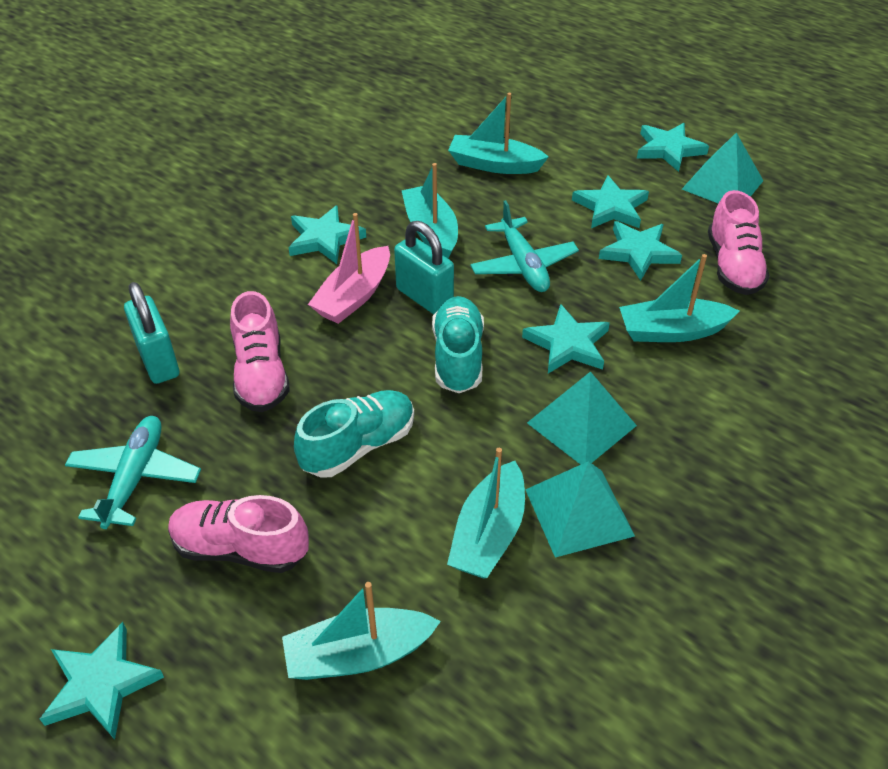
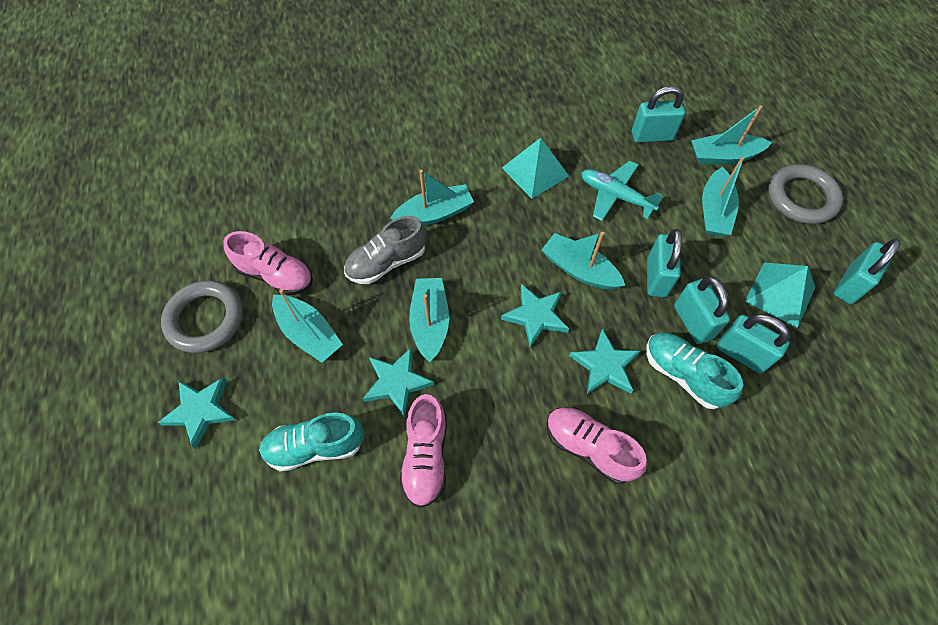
grey ring: none = 0 -> [161,280,243,353] [768,164,843,224] = 2
grey shoe: none = 0 -> [344,216,426,284] = 1
pink boat: [308,213,390,324] = 1 -> none = 0
turquoise boat: [282,582,441,680] [402,163,458,258] [447,448,525,578] [448,93,549,174] [619,254,739,342] = 5 -> [272,289,343,363] [390,170,474,226] [409,278,449,362] [542,232,625,290] [691,105,772,165] [702,156,745,237] = 6
turquoise padlock: [124,282,179,384] [394,221,454,314] = 2 -> [632,86,685,143] [647,229,682,297] [674,276,730,344] [717,314,790,373] [834,238,901,304] = 5
turquoise plane: [65,416,201,529] [470,200,579,292] = 2 -> [581,161,664,221] = 1
turquoise pyramid: [525,461,635,558] [527,371,637,465] [682,132,763,203] = 3 -> [502,138,569,199] [745,262,815,328] = 2
turquoise star: [40,622,164,740] [288,205,366,264] [522,304,610,373] [572,175,649,228] [599,221,682,281] [637,123,709,172] = 6 -> [158,377,236,449] [363,347,434,418] [501,284,569,348] [569,329,640,394] = 4

